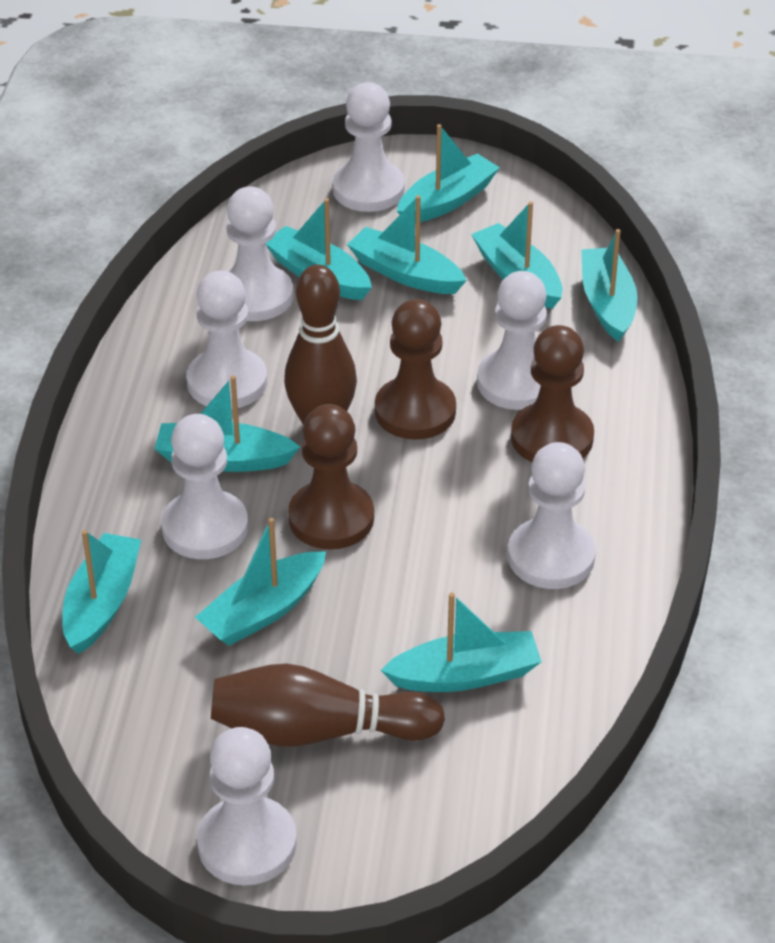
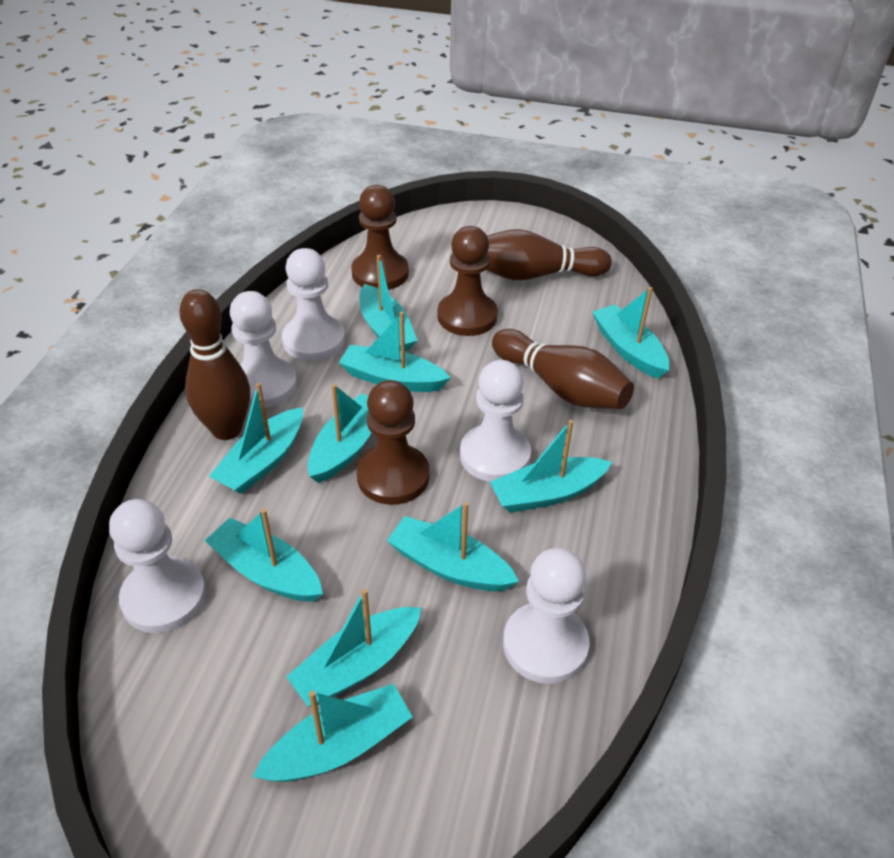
brown bowling pin: [211,663,445,747] [284,265,357,425] = 2 -> [179,289,250,440] [486,229,612,280] [492,329,634,409] = 3
turquoise boat: [62,530,141,654] [154,375,300,472] [195,518,326,646] [266,198,372,300] [347,195,467,294] [381,593,542,692] [397,124,500,223] [471,201,562,309] [581,229,638,342] = 9 -> [205,509,323,602] [209,383,303,494] [253,684,412,782] [286,589,422,707] [308,384,372,483] [339,311,451,392] [360,255,418,351] [387,502,519,591] [490,420,612,513] [592,287,669,378] = 10
white pawn: [161,414,248,559] [187,271,267,409] [197,727,297,886] [227,187,293,321] [332,83,405,212] [477,271,547,410] [508,442,596,589] = 7 -> [109,499,206,633] [230,291,297,408] [282,248,345,361] [460,360,531,482] [503,548,589,684] = 5

